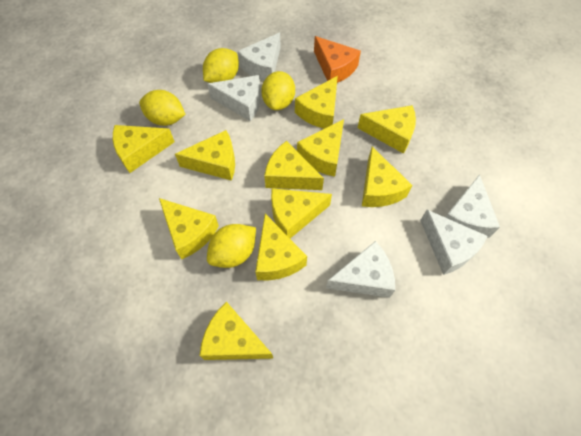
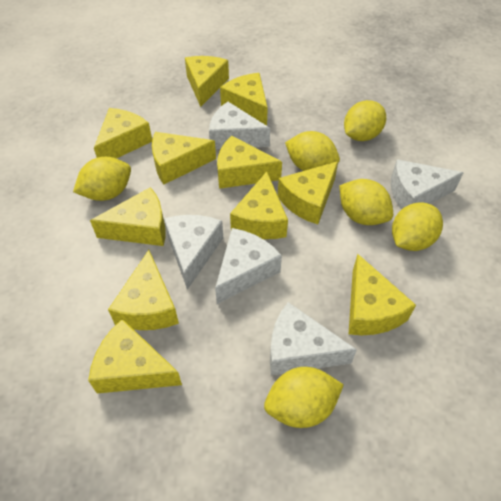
orange cheese: [314,36,361,83] = 1 -> none = 0
yellow lemon: [139,90,186,126] [203,48,239,83] [207,224,256,268] [261,71,295,110] = 4 -> [73,157,131,201] [264,367,344,428] [285,131,340,171] [339,179,393,225] [344,100,386,141] [392,202,443,251] = 6

